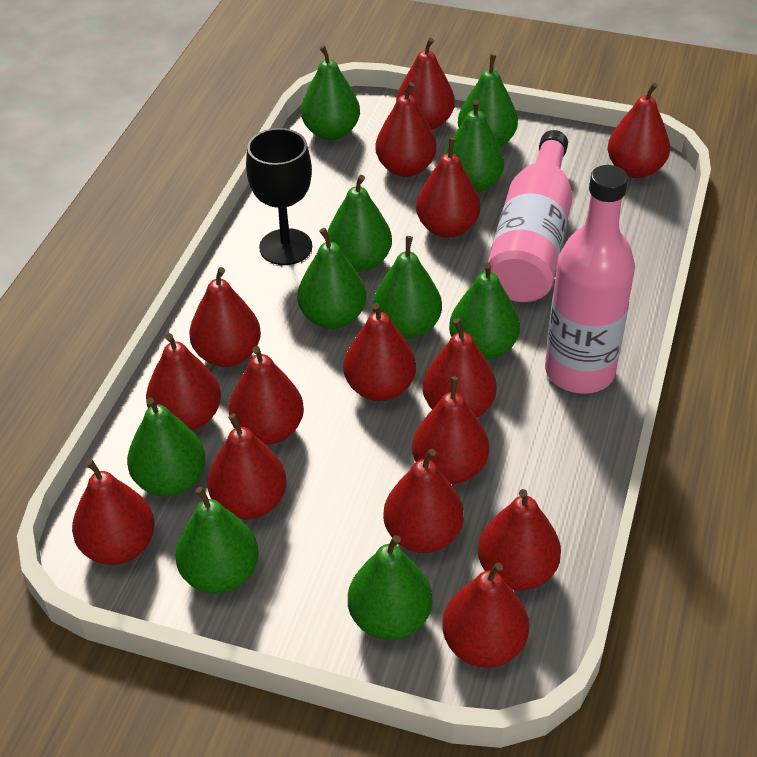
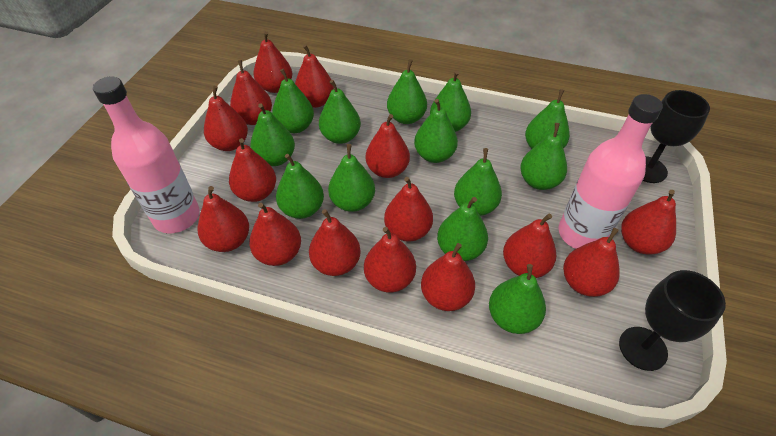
black goblet: [246,128,312,265] = 1 -> [619,270,726,371] [643,90,710,183] = 2
green pear: [127,397,206,496] [175,487,259,594] [297,228,366,329] [301,45,360,140] [327,175,392,272] [348,535,432,640] [372,236,442,339] [444,99,504,193] [449,262,520,360] [458,54,518,147] = 10 -> [250,104,295,166] [272,69,314,133] [276,154,324,219] [319,80,361,144] [328,144,375,212] [387,59,427,124] [414,99,458,163] [430,71,471,132] [437,197,488,261] [454,148,502,216] [489,264,546,334] [520,123,567,190] [525,89,570,149] = 13

